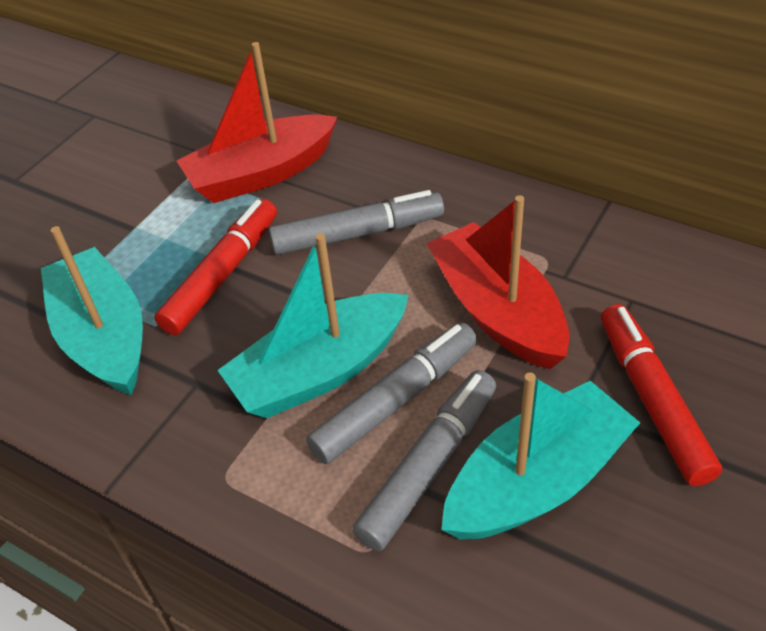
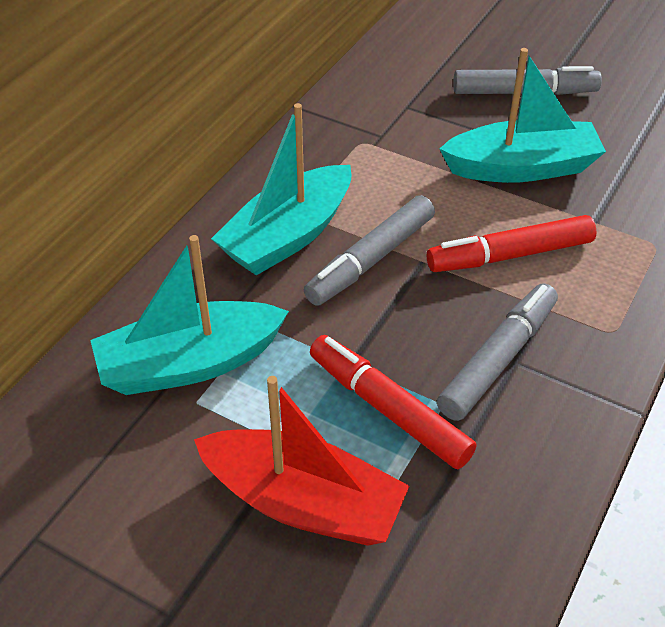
red boat: [177,42,337,203] [426,195,569,369] = 2 -> [194,376,409,546] = 1

